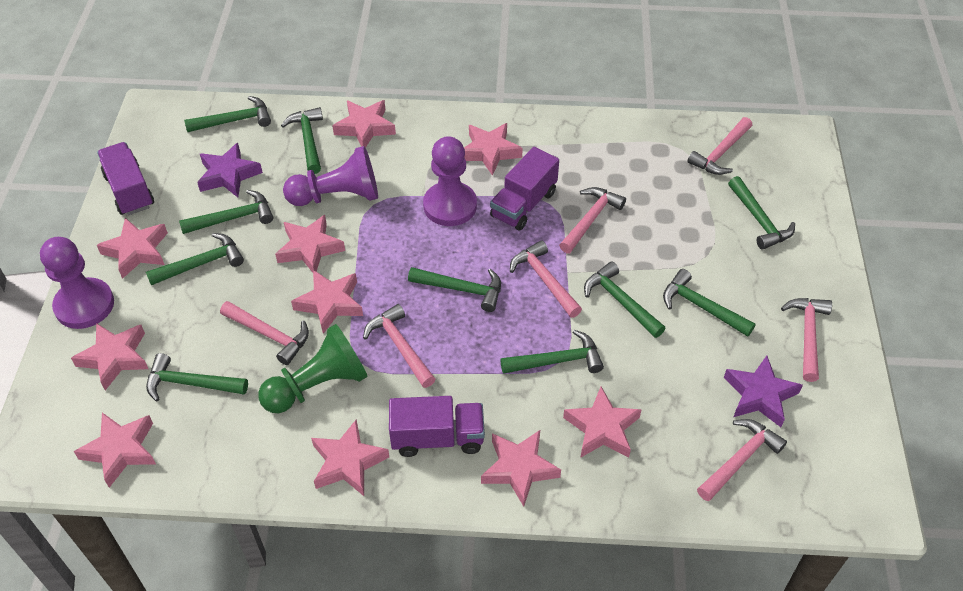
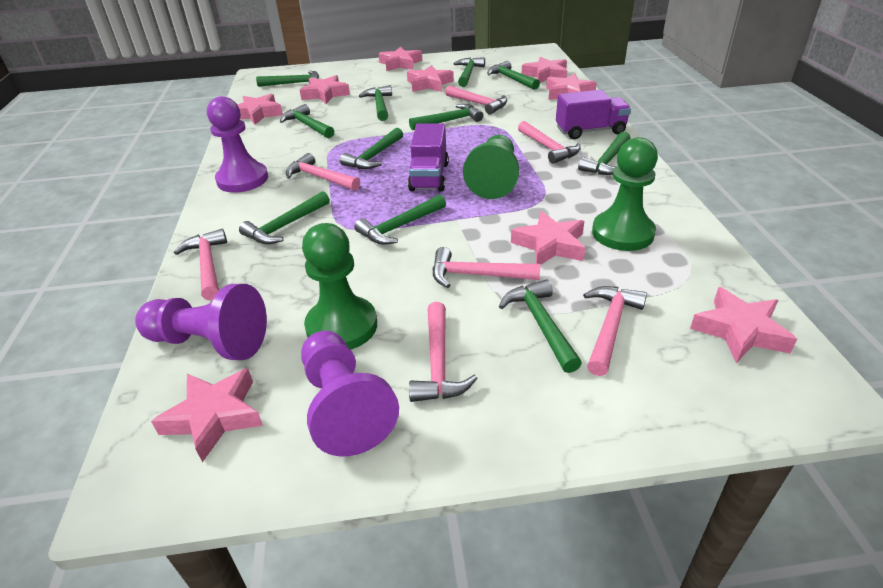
green hammer: [146,233,244,285] [146,353,248,401] [179,190,273,234] [184,96,271,132] [281,107,323,174] [408,267,501,312] [500,330,604,374] [584,261,665,338] [663,269,755,337] [728,176,795,250] = 10 -> [239,191,330,244] [256,71,319,87] [280,104,334,138] [340,128,403,169] [355,194,446,245] [359,85,392,121] [409,104,483,130] [454,57,485,87] [487,61,540,90] [499,279,582,373] [578,131,630,175] = 11
green pawn: [258,324,368,413] = 1 -> [302,223,377,349] [463,135,519,199] [592,137,658,251] = 3
pink star: [71,323,148,390] [74,413,156,488] [97,218,168,279] [275,215,345,273] [291,270,363,334] [311,419,389,496] [332,100,396,148] [464,123,523,176] [481,430,561,507] [563,387,642,458] = 10 -> [151,368,263,462] [237,94,283,125] [300,75,350,104] [378,47,422,71] [407,65,454,92] [511,211,585,265] [522,57,567,83] [546,73,597,100] [690,287,797,363] = 9
purple star: [197,143,263,197] [724,356,803,427] = 2 -> none = 0
purple truck: [97,142,154,215] [389,396,485,457] [490,147,559,230] = 3 -> [408,123,449,192] [556,90,631,139] = 2

